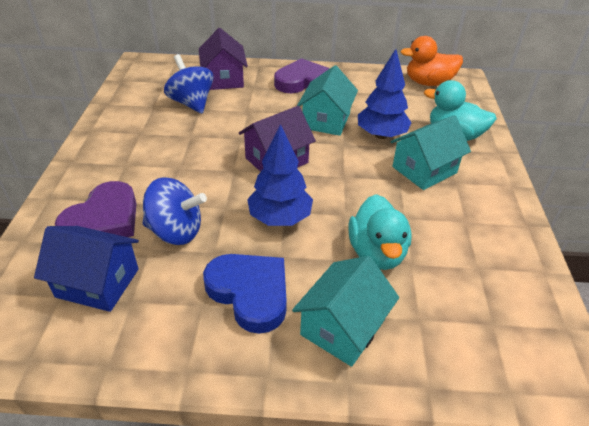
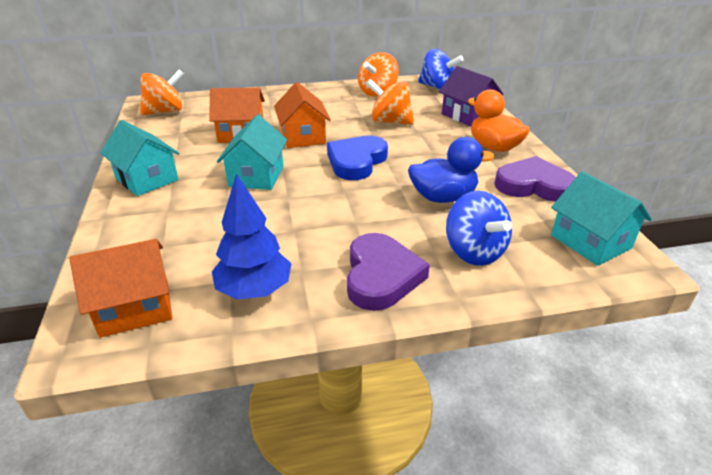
blue duck: none = 0 -> [408,137,494,203] = 1
blue house: [34,226,139,312] = 1 -> none = 0
blue tree: [247,124,313,226] [358,49,412,139] = 2 -> [212,174,292,300] = 1
orange house: none = 0 -> [69,239,172,338] [209,88,265,143] [274,82,331,148] = 3
orange spinning top: none = 0 -> [140,69,184,115] [358,52,399,97] [366,79,414,125] = 3
purple house: [199,28,248,90] [239,106,316,172] = 2 -> [439,66,503,127] = 1
turquoise duck: [348,194,412,270] [424,80,497,141] = 2 -> none = 0

